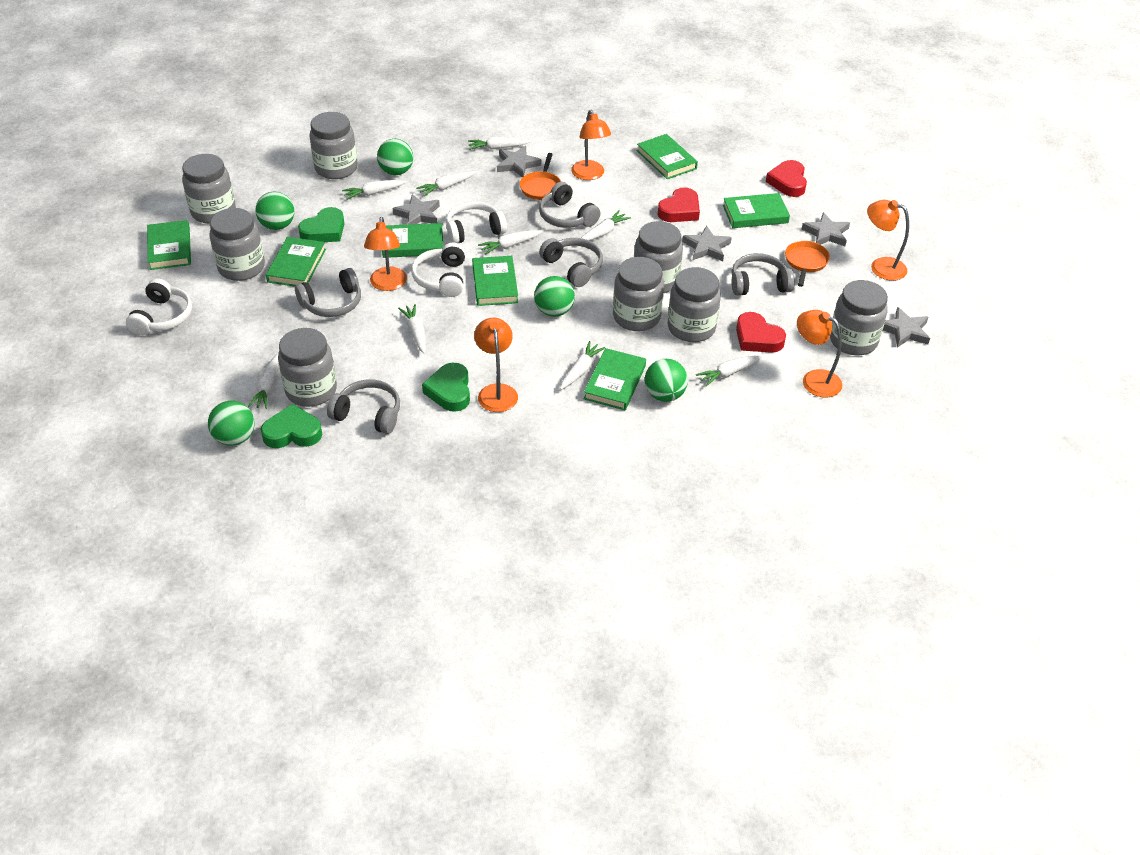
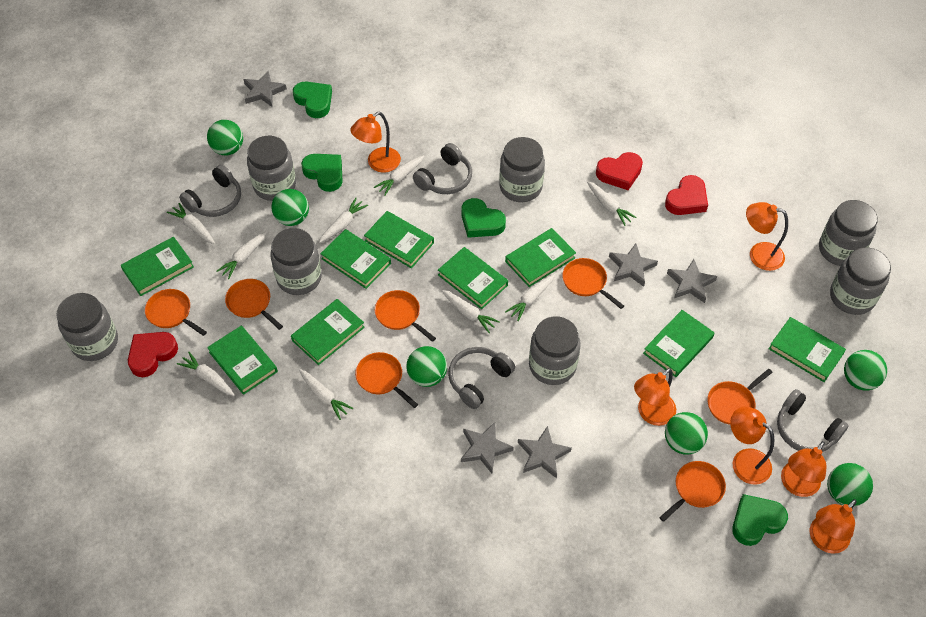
green ball: [208,401,255,446] [255,192,294,230] [377,139,413,175] [534,276,575,317] [645,359,688,402] = 5 -> [207,120,243,155] [271,189,309,226] [406,346,447,387] [665,412,708,455] [827,463,873,506] [844,350,887,391] = 6
green book: [147,220,191,270] [266,237,326,286] [382,223,443,258] [472,256,518,306] [584,348,646,410] [637,134,698,179] [723,193,790,228] = 7 -> [120,237,194,296] [207,326,278,395] [291,299,365,365] [320,229,391,289] [364,211,434,268] [438,247,508,309] [505,228,576,287] [643,310,715,377] [769,317,846,382] = 9
green heart: [261,404,322,448] [298,207,344,242] [422,363,470,412] = 3 -> [293,82,332,118] [301,154,343,192] [461,198,506,238] [732,494,788,546] = 4
grey headphones: [295,268,361,317] [327,379,400,434] [539,182,600,228] [539,238,603,287] [732,253,795,296] = 5 -> [179,164,241,217] [413,143,472,194] [448,347,515,409] [777,389,849,452] = 4
grey jar: [182,154,236,224] [209,208,265,281] [278,328,337,407] [309,112,358,179] [613,257,664,331] [634,221,683,293] [668,267,721,342] [830,280,888,355] = 8 -> [56,293,118,361] [247,136,296,201] [270,228,322,295] [499,137,545,202] [529,316,581,385] [819,200,878,266] [830,247,891,315] = 7
orange lamp: [364,217,407,291] [474,318,518,412] [571,110,611,180] [797,310,842,397] [867,200,909,281] = 5 -> [350,112,401,173] [634,368,676,426] [730,406,774,485] [746,202,788,271] [781,441,826,497] [810,499,857,554] = 6
orange pan: [519,153,561,200] [785,241,830,287] = 2 -> [145,289,207,336] [225,279,283,330] [355,352,418,408] [375,290,436,342] [562,258,624,309] [659,461,726,522] [707,369,773,424] = 7
white headphones: [126,278,192,335] [411,242,465,297] [446,201,507,243] = 3 -> none = 0

